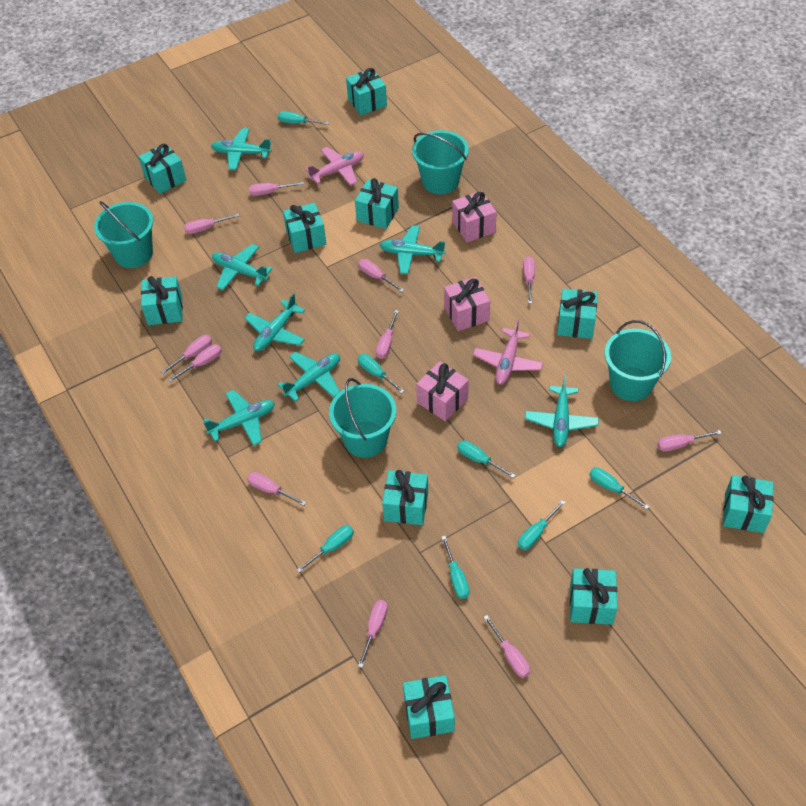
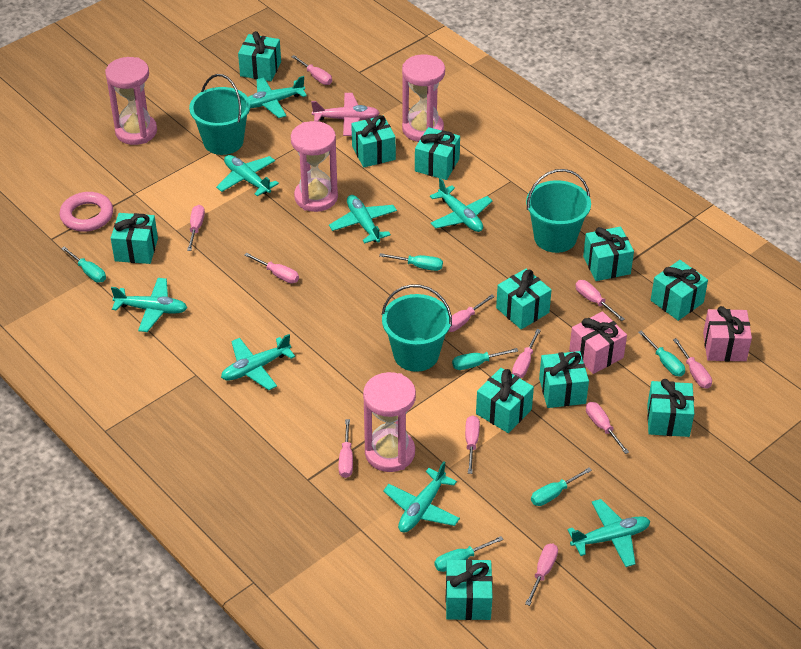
pink gift: [416,361,469,421] [444,277,490,331] [452,191,497,242] = 3 -> [569,311,627,374] [703,306,752,361] = 2
pink hourglass: none = 0 -> [105,57,157,145] [291,121,338,212] [363,372,416,472] [402,54,445,142] = 4
pink plane: [306,147,364,186] [473,319,543,385] = 2 -> [311,93,380,136] = 1
pink ring: none = 0 -> [60,192,113,232] = 1
turquoise bucket: [94,201,153,268] [329,378,396,458] [412,130,469,194] [605,320,671,401] = 4 -> [189,74,250,155] [382,284,452,372] [526,169,591,253] = 3
turquoise gift: [139,143,186,194] [141,276,183,325] [283,203,326,253] [346,68,387,115] [355,178,399,229] [382,470,428,525] [403,675,455,739] [557,289,598,339] [570,568,617,625] [723,475,773,533] = 10 -> [111,213,158,264] [238,31,281,81] [351,115,396,167] [415,127,460,180] [446,559,493,620] [476,368,534,433] [496,269,551,329] [539,351,589,408] [583,226,634,281] [647,379,694,437] [651,260,708,321] = 11
turquoise plane: [203,390,275,446] [211,128,272,170] [212,244,273,290] [245,293,305,351] [278,352,340,402] [380,225,445,274] [525,376,599,447] = 7 -> [111,278,187,332] [216,155,279,196] [221,334,295,390] [248,76,307,118] [329,195,397,244] [383,461,460,532] [430,178,492,232] [567,499,650,567] = 8
turquoise screwdriver: [278,111,329,125] [297,525,354,573] [358,354,404,393] [441,536,469,599] [457,440,516,478] [518,500,566,550] [589,467,650,509] = 7 -> [61,246,106,283] [379,253,443,271] [434,536,504,572] [452,348,518,370] [531,467,592,506] [638,330,685,377] = 6

